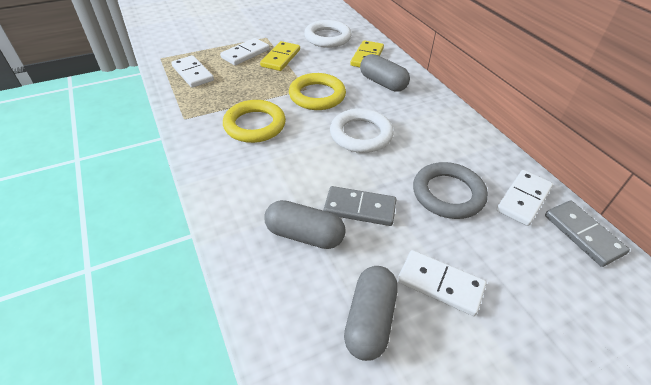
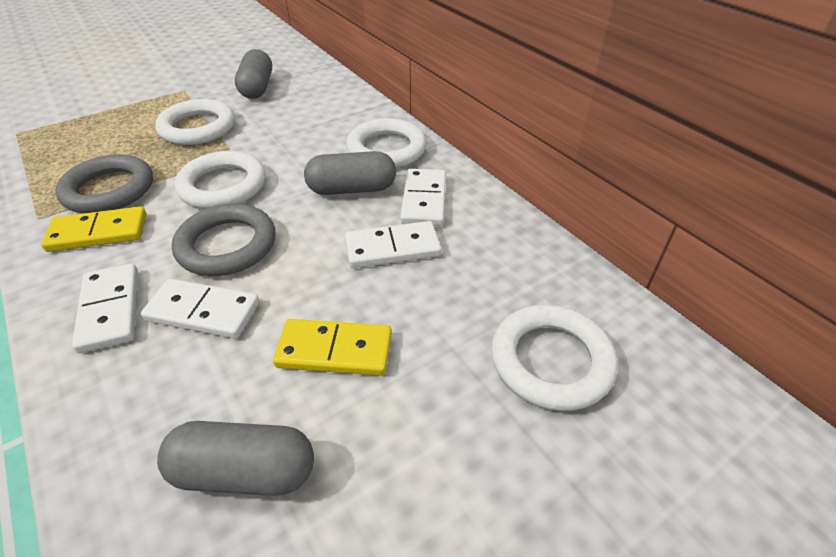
grey domino: [324,186,396,226] [545,201,630,267] = 2 -> none = 0
grey ring: [413,162,488,219] = 1 -> [55,154,153,213] [172,204,275,276] = 2
white ring: [304,20,352,48] [330,108,394,153] = 2 -> [155,99,235,145] [174,151,266,209] [346,118,427,168] [491,305,618,411] = 4
yellow ring: [223,100,286,143] [289,73,346,110] = 2 -> none = 0

